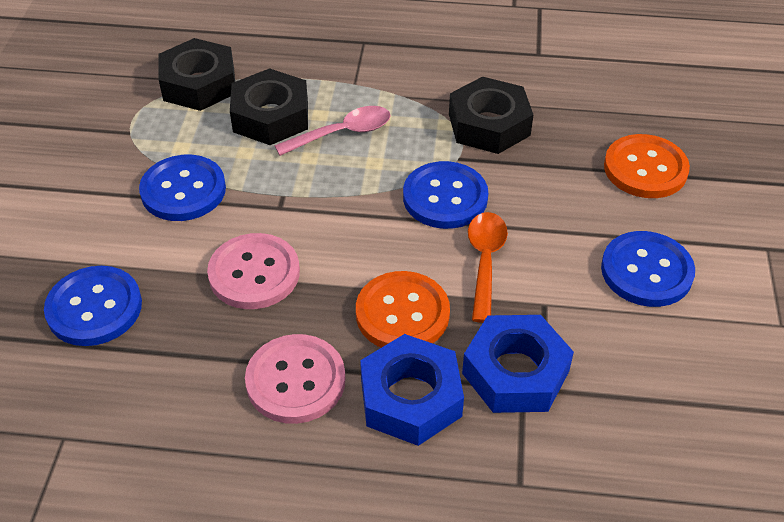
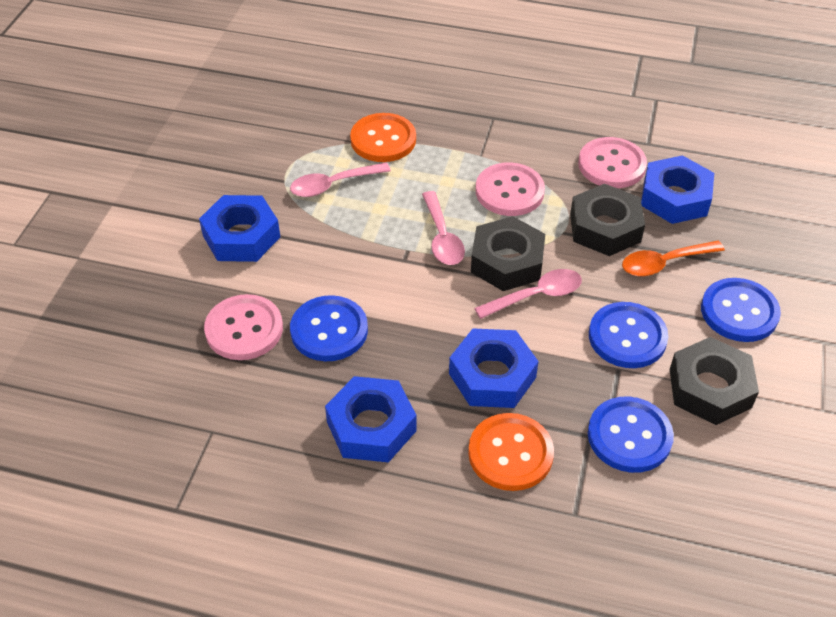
blue nut: [360,334,464,446] [462,315,574,413] = 2 -> [199,195,280,262] [325,376,416,462] [449,328,539,408] [641,155,714,224] = 4
pink button: [207,233,300,309] [245,334,346,424] = 2 -> [204,294,283,360] [475,162,545,216] [578,137,647,188] = 3
pink spoon: [274,106,391,156] = 1 -> [290,163,391,197] [422,191,465,265] [474,269,582,319] = 3

